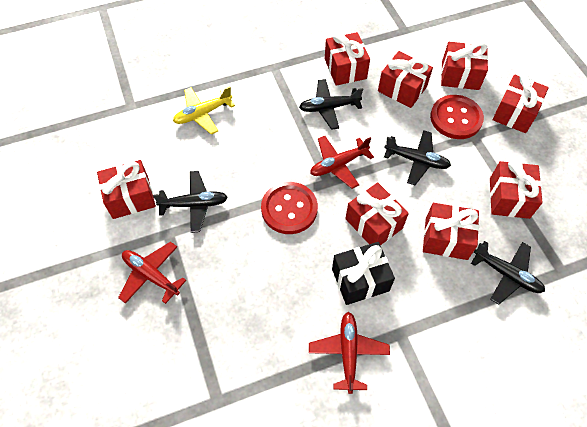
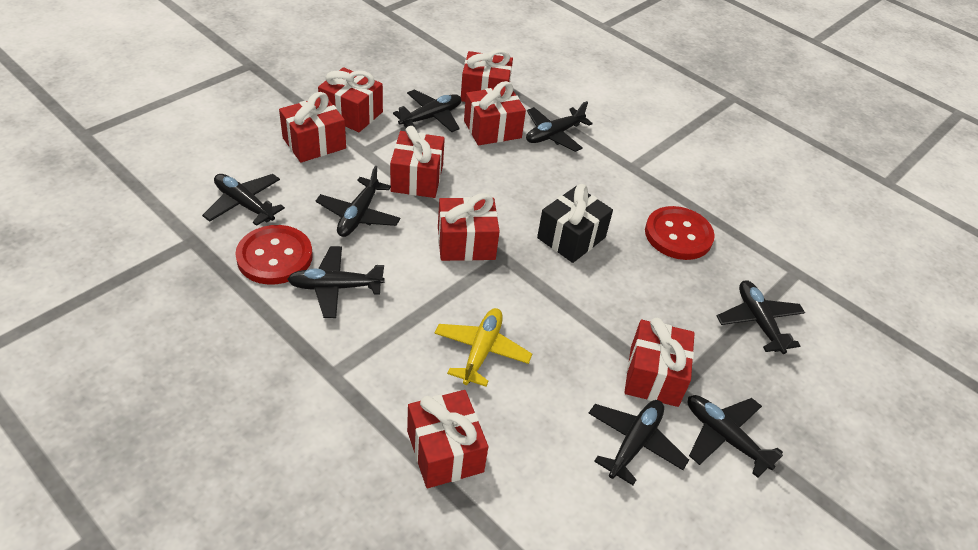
black plane: [153,171,228,233] [299,79,363,130] [384,130,451,185] [471,241,545,305] = 4 -> [202,174,285,226] [287,246,385,318] [316,165,401,237] [393,89,461,132] [526,101,593,152] [589,400,689,485] [688,395,783,478] [717,280,805,354] = 8
red plane: [118,242,186,304] [309,312,390,394] [310,136,374,189] = 3 -> none = 0

